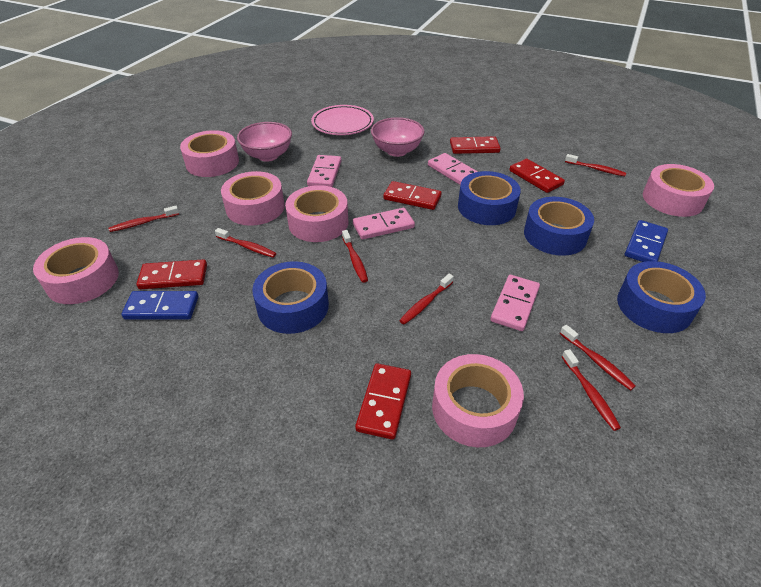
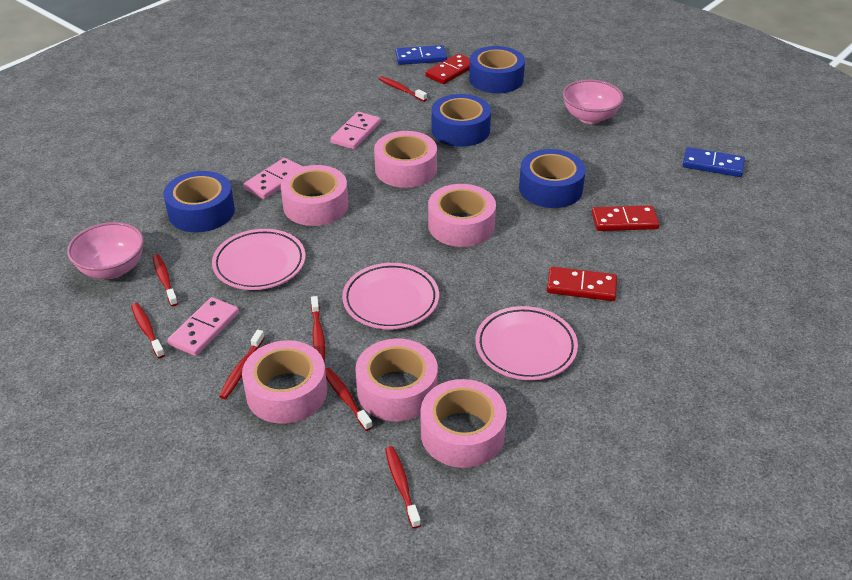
pink domino: [307,155,341,187] [353,208,415,240] [428,153,478,185] [490,275,540,331] = 4 -> [168,297,239,356] [243,158,303,199] [331,112,381,149] = 3
pink plate: [311,105,374,135] = 1 -> [212,229,306,290] [342,263,439,329] [475,306,578,380] = 3
red domino: [136,259,207,289] [355,363,411,440] [383,181,442,210] [450,136,501,154] [509,159,565,193] = 5 -> [425,53,470,84] [547,267,617,301] [592,205,659,231] = 3

